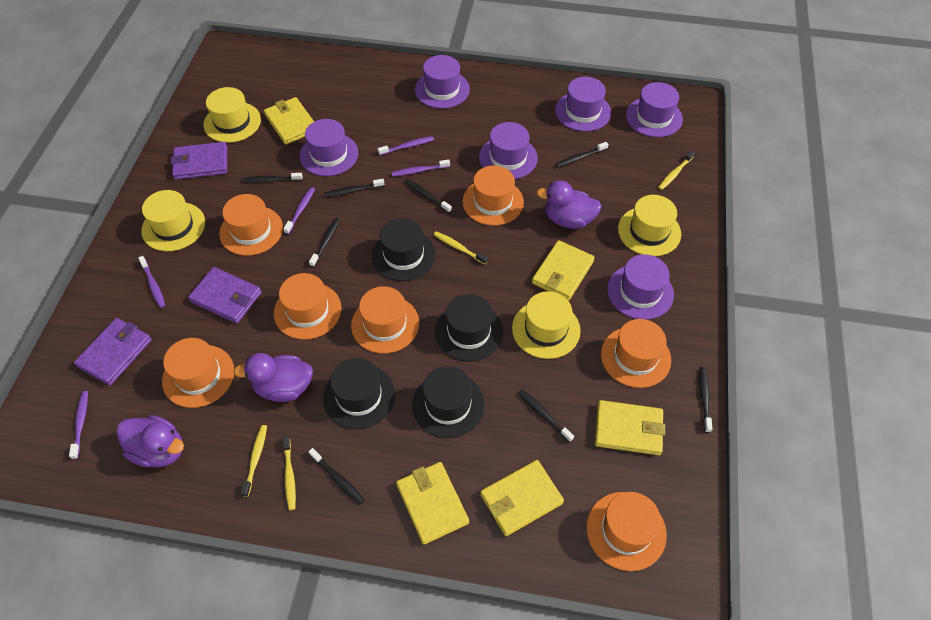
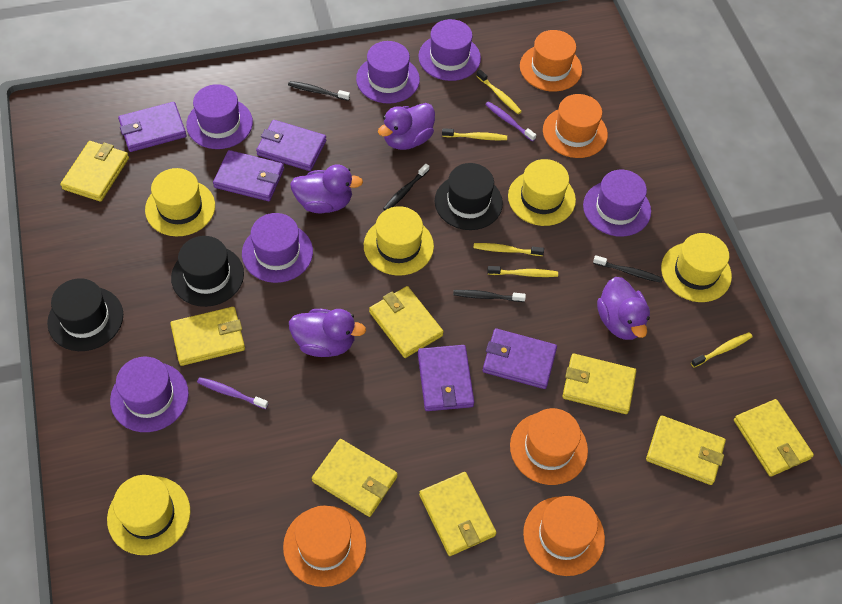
black hat: [323,358,395,429] [372,218,436,281] [412,366,485,438] [435,294,503,361] = 4 -> [47,278,123,351] [171,236,244,307] [435,163,503,230] = 3
black toothbrush: [242,173,303,183] [309,218,340,267] [309,448,364,505] [324,179,384,197] [405,179,452,213] [518,389,574,442] [555,142,609,168] [699,367,712,433] = 8 -> [288,81,350,101] [383,164,429,211] [453,290,526,302] [593,255,663,283] = 4
orange hat: [162,338,234,408] [219,194,283,256] [274,273,341,340] [351,286,419,353] [463,165,524,226] [586,492,667,571] [601,319,671,388] = 7 -> [283,506,366,587] [510,408,588,485] [520,30,582,92] [523,496,605,576] [543,94,608,158] = 5
purple duck: [116,415,184,468] [234,353,313,402] [536,181,602,229] = 3 -> [289,309,366,357] [290,164,363,213] [378,103,435,150] [597,277,650,340] = 4
purple toothbrush: [69,391,88,459] [138,256,165,308] [283,187,315,234] [378,136,434,155] [391,159,450,176] = 5 -> [197,377,268,409] [485,101,536,142] = 2
purple wallet: [74,318,152,386] [171,142,227,180] [188,267,262,323] = 3 -> [118,102,186,152] [213,150,284,201] [256,120,326,171] [418,345,474,411] [483,328,557,389] = 5
yellow hat: [141,190,205,251] [203,87,261,143] [512,291,581,359] [618,195,681,256] = 4 -> [107,475,191,555] [145,168,215,236] [364,206,434,276] [508,159,576,226] [661,233,732,302] = 5
yellow toothbrush: [241,425,267,497] [282,435,296,510] [434,231,488,265] [658,150,695,190] = 4 -> [442,128,507,140] [474,243,544,256] [476,69,522,114] [487,266,558,277] [691,332,753,368] = 5
yellow wallet: [264,97,314,145] [396,462,469,545] [480,460,564,536] [532,240,595,301] [595,400,665,455] = 5 -> [60,141,129,202] [170,307,245,366] [312,439,398,517] [369,286,444,358] [419,472,497,556] [562,354,636,414] [646,415,726,485] [734,399,814,477] = 8

